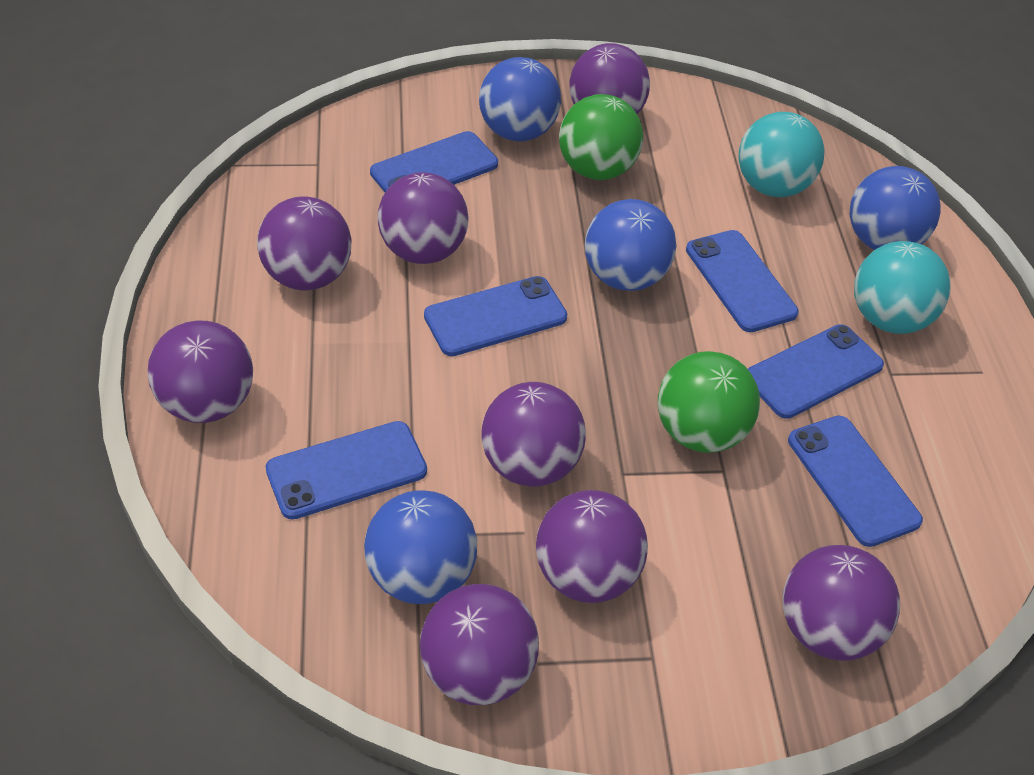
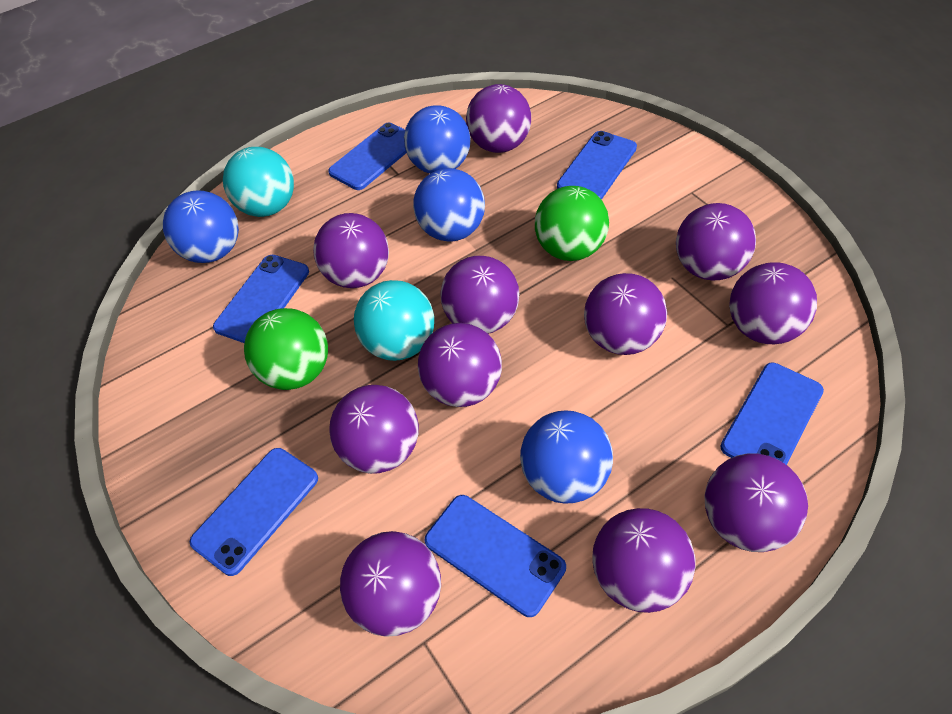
purple ball: [148,320,253,423] [257,196,352,290] [377,172,469,264] [420,584,539,705] [481,382,586,487] [536,490,648,603] [569,43,650,114] [783,545,900,661] = 8 -> [313,213,389,288] [329,385,419,474] [340,531,441,637] [418,323,502,407] [440,256,519,334] [466,84,531,153] [584,273,667,355] [592,508,696,613] [676,203,756,281] [704,453,808,552] [729,262,817,344] = 11

